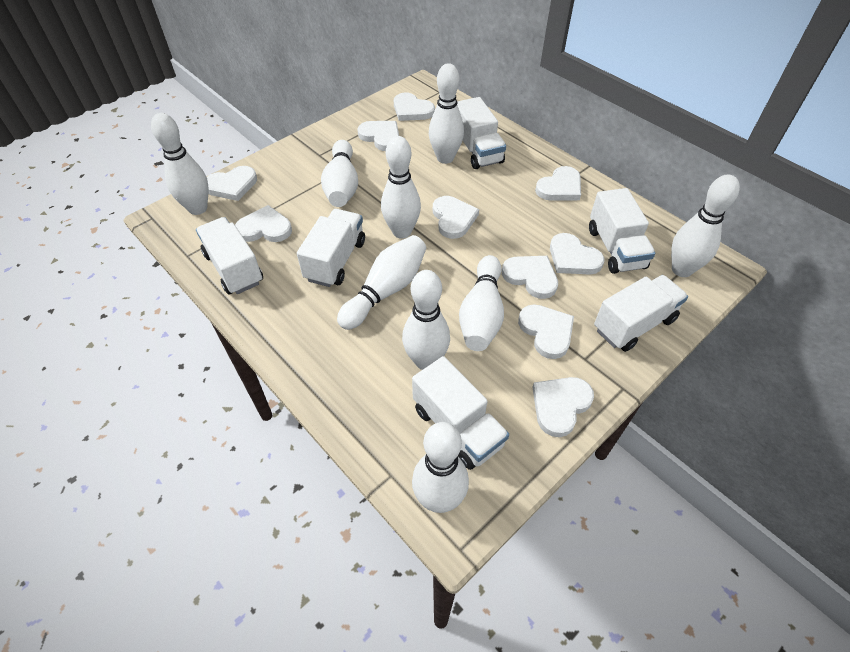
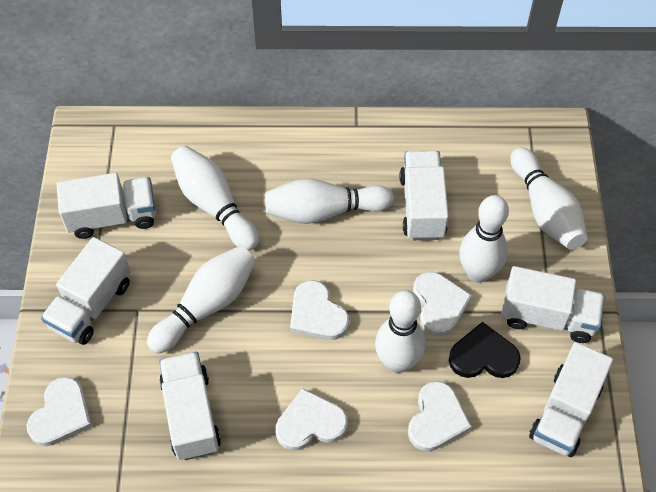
black heart: none = 0 -> [449,322,521,378] = 1
white bowling pin: [151,113,209,215] [321,140,358,207] [337,235,426,330] [381,136,421,239] [402,270,450,370] [412,422,469,513] [429,63,464,164] [459,255,504,351] [671,175,740,277] = 9 -> [147,245,256,353] [171,146,259,251] [265,178,394,224] [375,290,425,373] [459,195,509,283] [510,147,587,250] = 6
white heart: [207,166,257,201] [235,205,292,242] [357,121,399,151] [394,93,435,121] [433,196,479,239] [502,256,558,299] [518,304,574,359] [532,377,594,437] [535,166,581,200] [550,233,605,275] = 10 -> [27,377,92,446] [276,388,348,450] [290,280,349,340] [408,381,472,451] [413,272,472,336] = 5

